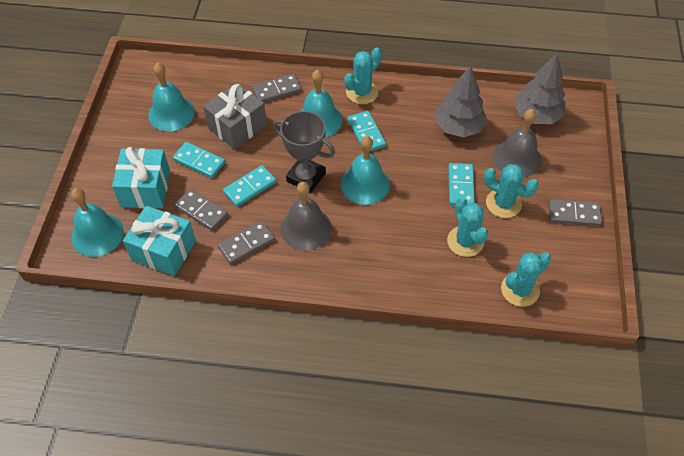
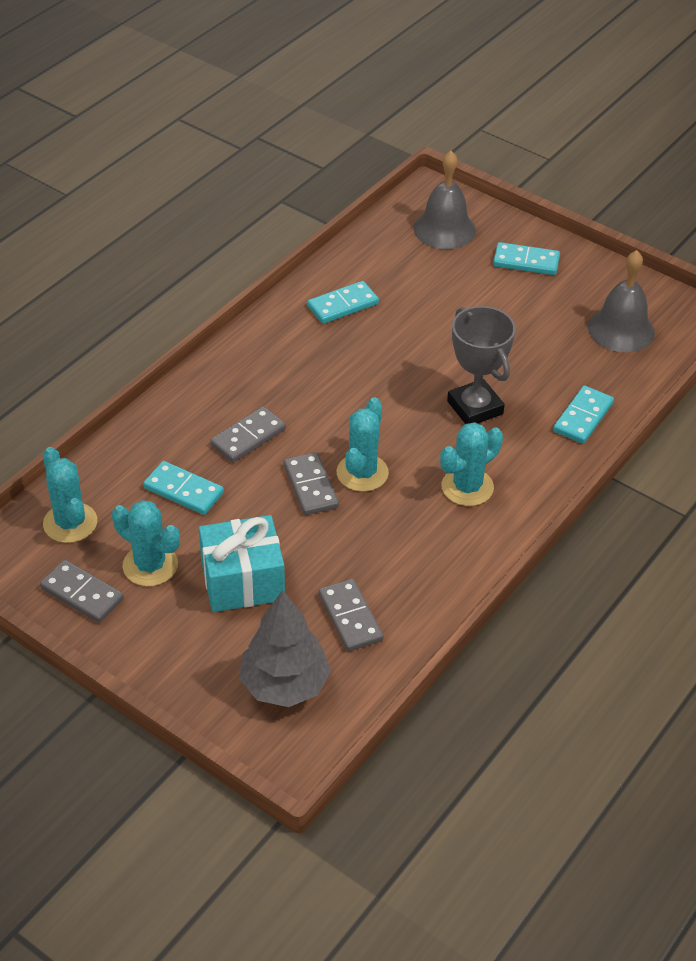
grey gift: [203,82,267,150] = 1 -> none = 0
grey tree: [435,65,487,138] [514,53,566,124] = 2 -> [239,590,331,707] = 1
turquoise bell: [71,188,124,257] [148,63,195,131] [301,70,343,138] [341,136,390,205] = 4 -> none = 0
turquoise gift: [112,147,170,208] [123,206,196,276] = 2 -> [199,515,285,612] = 1

